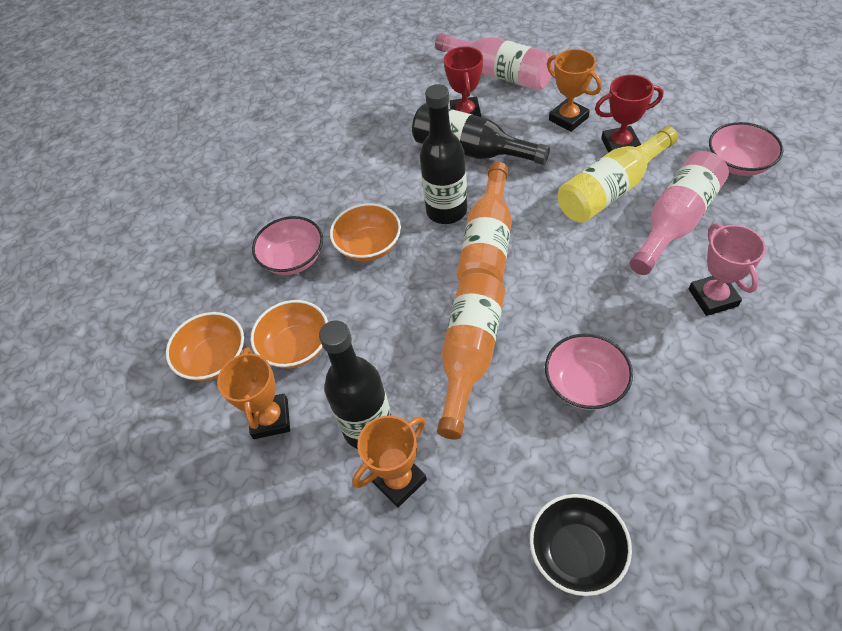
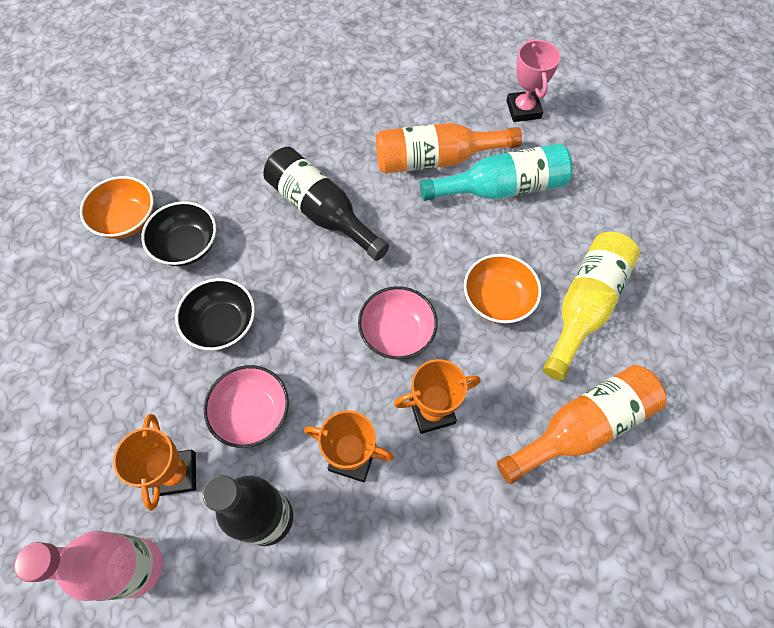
black bottle: [319,321,391,449] [412,103,550,165] [420,84,467,224] = 3 -> [203,475,293,546] [264,147,389,261] = 2
black bowl: [530,494,632,596] = 1 -> [141,201,216,266] [175,278,255,350] = 2
orange bowl: [166,312,244,381] [251,300,328,368] [330,203,401,261] = 3 -> [80,176,154,239] [464,254,541,324] = 2
pink bottle: [435,33,554,90] [630,151,729,275] = 2 -> [14,531,163,601] = 1
pink bowl: [252,216,323,275] [545,334,633,410] [709,122,783,176] = 3 -> [204,365,289,448] [358,286,438,359] = 2
red trophy: [444,46,483,117] [595,74,663,153] = 2 -> none = 0
turquoise bottle: none = 0 -> [420,143,573,201] = 1

